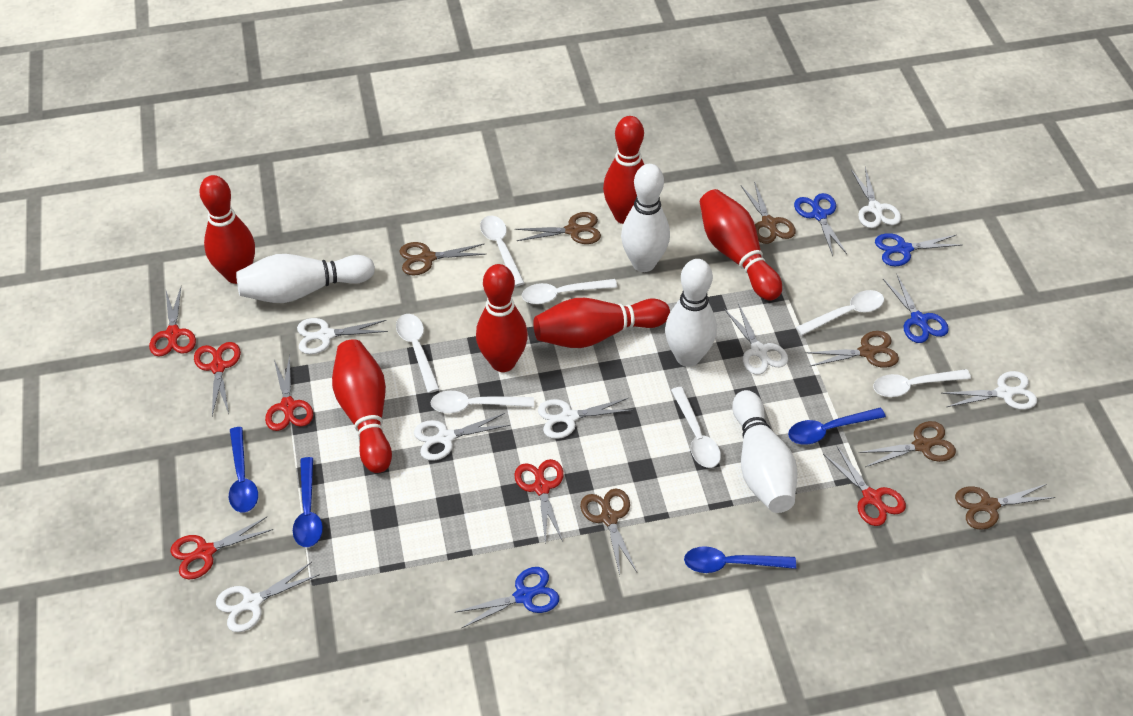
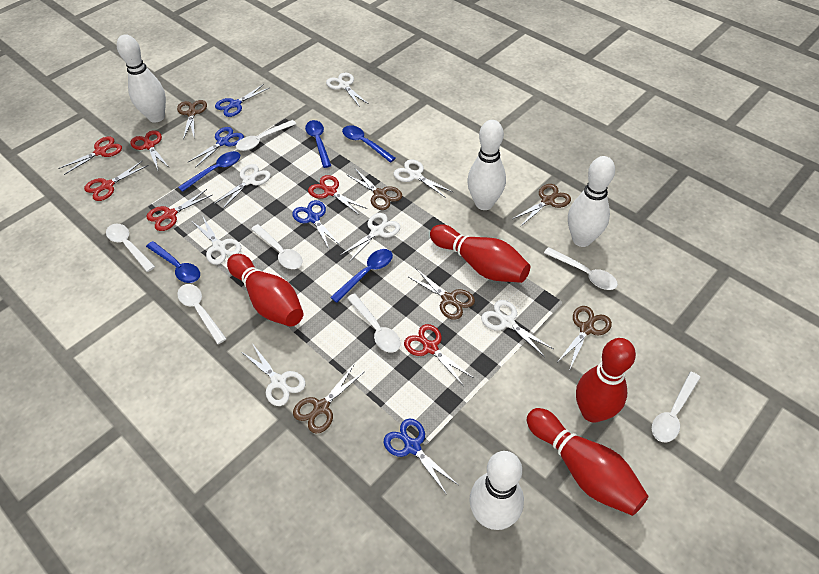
blue spoon: [229,427,258,513] [293,457,323,547] [684,546,796,573] [788,408,886,445] = 4 -> [146,241,200,283] [178,151,240,192] [305,120,331,168] [330,249,393,303] [342,125,396,163] = 5
brown scissors: [400,242,487,276] [515,212,601,244] [580,488,637,575] [741,181,796,244] [806,331,899,368] [859,421,956,467] [955,484,1055,530] = 7 -> [177,100,207,139] [293,365,364,434] [346,169,402,210] [407,268,475,320] [512,184,571,227] [558,306,612,368] = 6
red bowling pin: [199,175,255,284] [332,339,392,473] [476,264,528,372] [533,298,670,348] [603,116,644,224] [700,189,782,301] = 6 -> [227,254,303,327] [430,224,530,283] [527,408,648,516] [576,338,636,423] = 4

